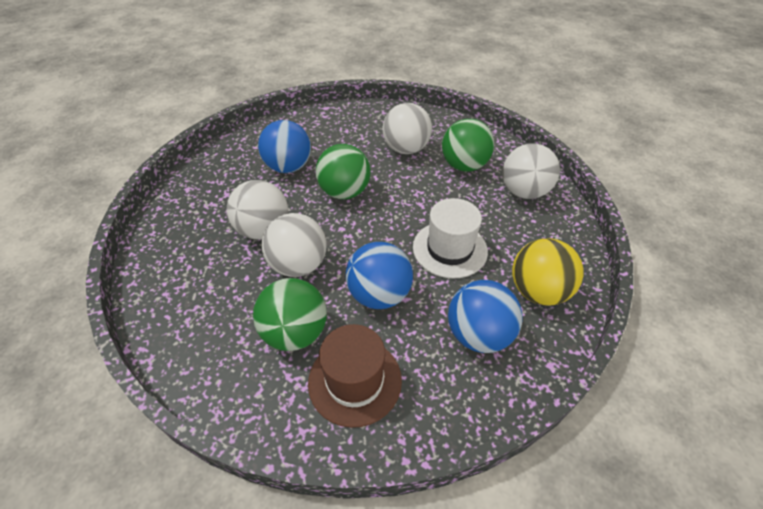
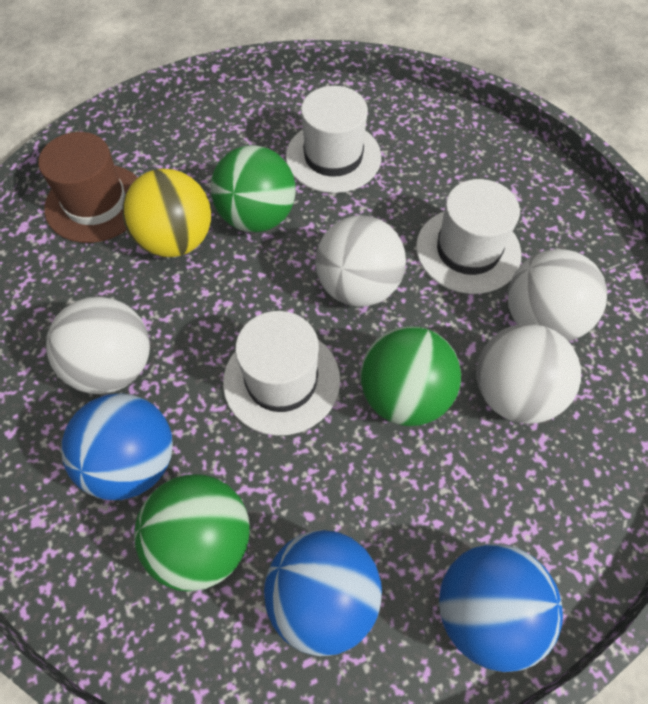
white hat: [413,198,488,279] = 1 -> [223,311,340,436] [286,86,381,193] [416,179,521,294] = 3

